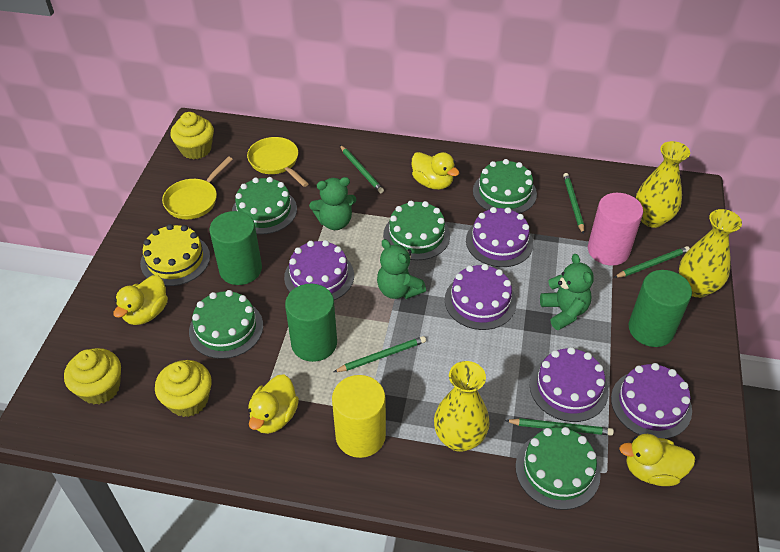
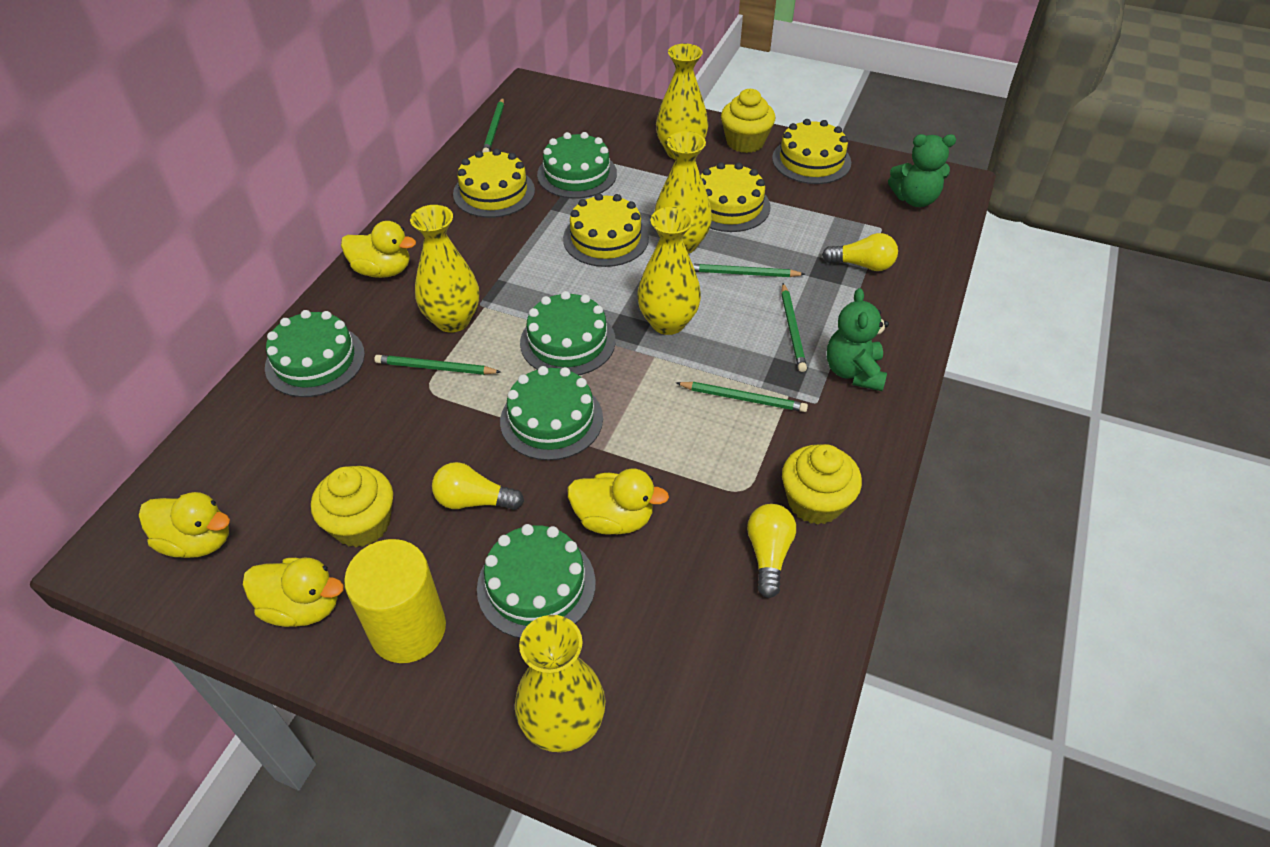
green cylinder: [209,211,262,285] [285,284,337,362] [629,270,692,347] = 3 -> none = 0
green teddy bear: [309,177,356,230] [377,239,426,299] [540,254,594,330] = 3 -> [827,288,889,391] [888,134,956,207] = 2
pink cylinder: [588,193,643,266] = 1 -> none = 0
purple cake: [284,240,354,300] [445,264,517,330] [466,207,534,267] [530,347,608,422] [611,363,692,439] = 5 -> none = 0
yellow cake: [140,224,210,286] = 1 -> [453,149,535,218] [563,193,649,267] [700,162,770,232] [772,119,851,184] = 4
yellow light bulb: none = 0 -> [432,462,524,510] [747,504,796,598] [822,233,898,271] = 3
yellow pan: [162,157,233,219] [247,137,309,187] = 2 -> none = 0
yellow vase: [434,361,490,452] [636,141,690,228] [679,209,742,298] = 3 -> [410,205,479,333] [515,615,605,752] [637,207,701,335] [654,131,712,254] [656,44,708,159] = 5

